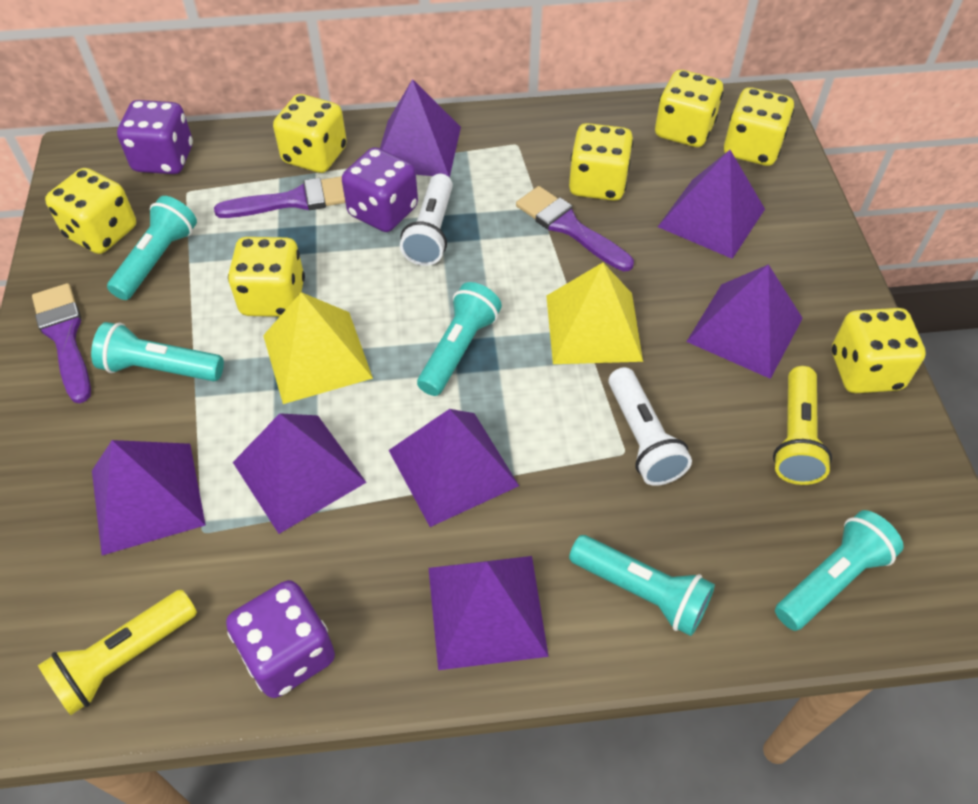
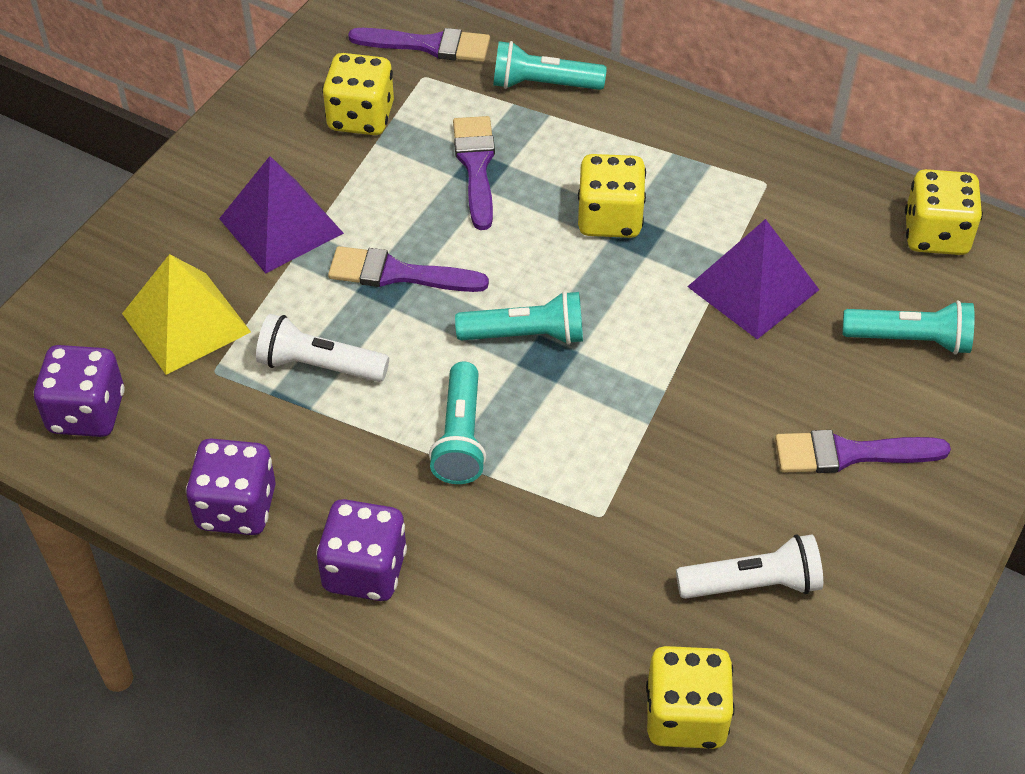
purple brush: [32,283,91,404] [214,176,345,218] [516,186,634,272] = 3 -> [328,246,489,292] [348,28,490,62] [453,116,495,230] [775,430,951,473] = 4
purple pyramid: [92,440,206,555] [233,413,367,534] [380,79,461,178] [389,409,519,527] [429,556,549,670] [658,150,765,259] [686,264,803,379] = 7 -> [219,156,344,274] [687,219,819,339] = 2
turquoise flashlight: [91,322,224,381] [107,196,197,300] [417,282,502,396] [569,535,715,636] [775,510,904,631] = 5 -> [429,362,486,484] [455,291,583,345] [493,41,607,90] [842,300,975,355] = 4
yellow dice: [45,168,136,254] [228,237,305,317] [273,94,347,173] [569,123,633,201] [655,70,723,147] [724,87,794,166] [832,308,926,393] = 7 -> [322,53,394,135] [578,154,646,238] [646,646,735,749] [905,169,983,255] = 4
yellow flashlight: [38,590,197,715] [773,366,832,485] = 2 -> none = 0
yellow pyramid: [263,292,373,404] [546,263,643,364] = 2 -> [122,254,251,375] = 1

